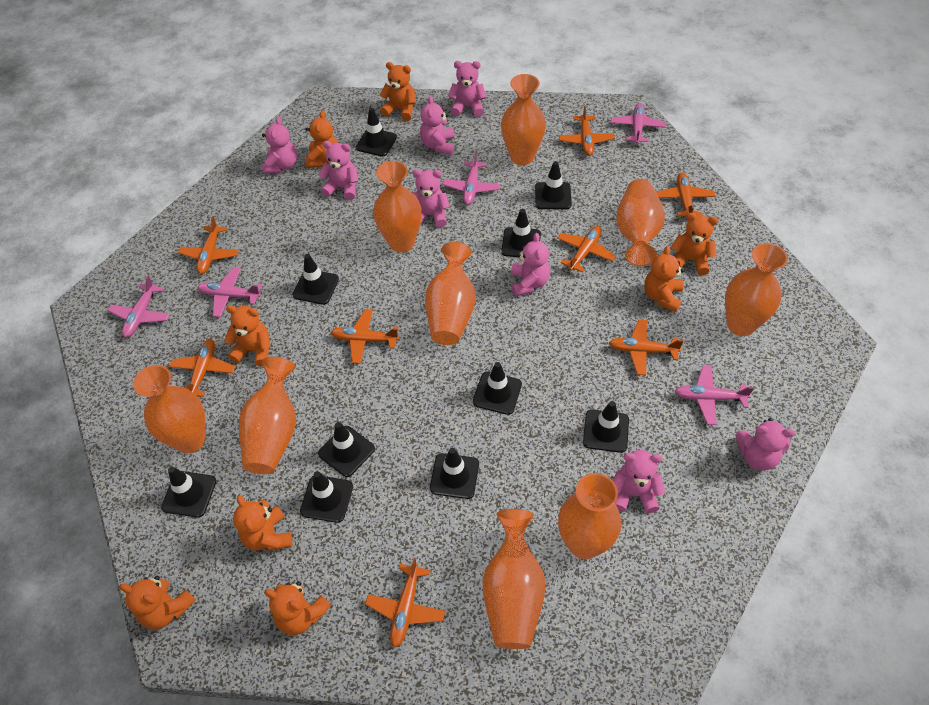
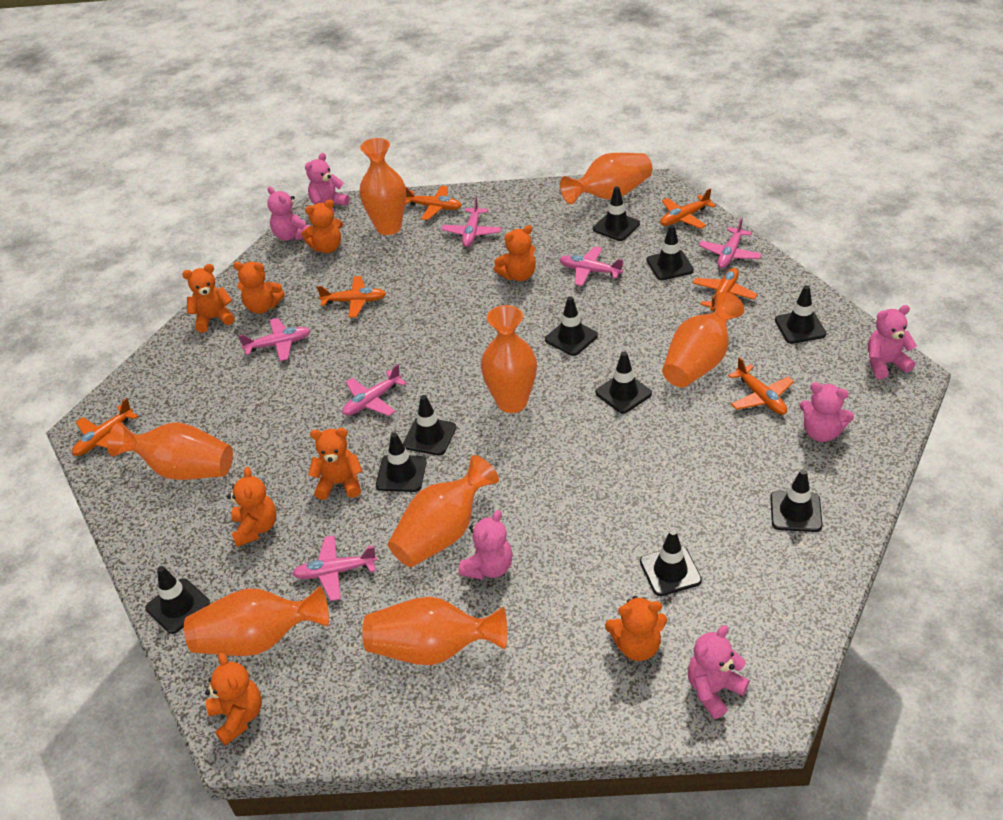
orange plane: [169,339,235,397] [178,216,239,274] [331,309,399,364] [365,558,445,648] [557,226,616,273] [559,106,615,156] [609,319,684,375] [656,172,715,216] = 8 -> [72,398,139,456] [317,276,386,318] [405,186,462,220] [660,188,716,229] [692,268,757,311] [728,357,794,415] = 6
orange vase: [133,365,206,453] [239,357,296,474] [373,161,422,252] [425,242,476,345] [482,509,546,649] [501,74,546,165] [558,473,621,560] [616,179,665,266] [725,243,788,336] = 9 -> [107,422,233,480] [184,586,329,656] [359,138,406,235] [362,597,507,665] [388,455,499,567] [481,305,537,413] [560,153,652,204] [662,292,744,388] = 8
pink plane: [108,275,170,337] [197,267,262,317] [443,152,500,205] [611,103,666,144] [675,365,754,425] = 5 -> [238,318,311,361] [292,535,377,601] [342,364,407,416] [441,197,501,247] [559,247,624,286] [699,218,762,268] = 6
pink teddy bear: [262,117,297,174] [319,141,358,200] [412,169,450,227] [420,96,454,155] [448,61,486,117] [511,233,550,296] [613,450,665,513] [735,418,795,471] = 8 -> [267,186,310,241] [305,153,350,213] [459,510,513,580] [688,625,749,719] [800,382,854,442] [868,305,917,379] = 6

